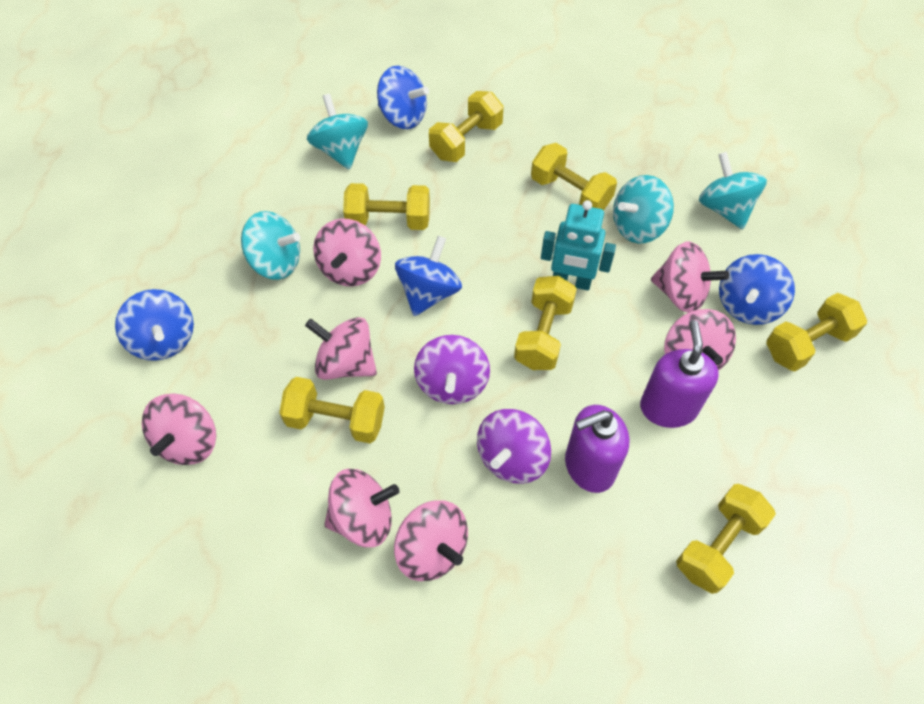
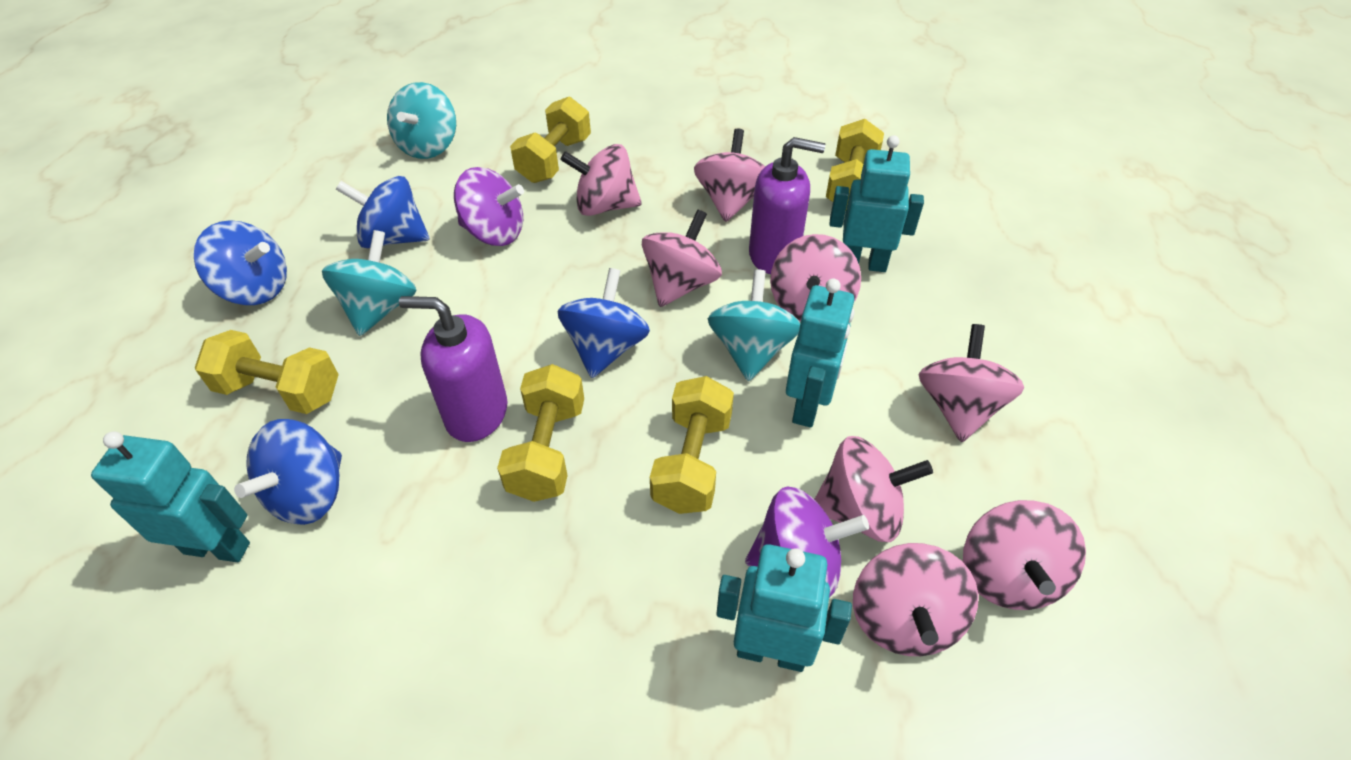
pink spinning top: [142,393,216,465] [305,317,377,380] [313,219,381,286] [324,469,399,547] [394,500,468,581] [651,242,729,313] [664,309,736,371] = 7 -> [560,144,642,216] [642,210,722,307] [694,129,765,222] [770,234,861,322] [814,436,933,542] [853,543,979,656] [918,324,1024,442] [963,500,1086,610] = 8
turquoise robot: [541,200,616,290] = 1 -> [91,431,250,562] [716,544,852,672] [786,278,855,428] [829,135,924,272] = 4
turquoise spinning top: [241,211,300,280] [307,94,368,170] [613,175,674,243] [699,152,767,229] = 4 -> [322,230,417,336] [387,82,456,159] [708,269,800,381] = 3
yellow dumbbell: [279,377,385,443] [343,183,430,230] [429,91,504,162] [514,276,577,370] [531,143,617,211] [676,484,776,594] [766,293,867,372] = 7 -> [195,330,339,414] [497,364,584,502] [510,97,591,183] [650,376,734,514] [826,119,884,209] = 5

